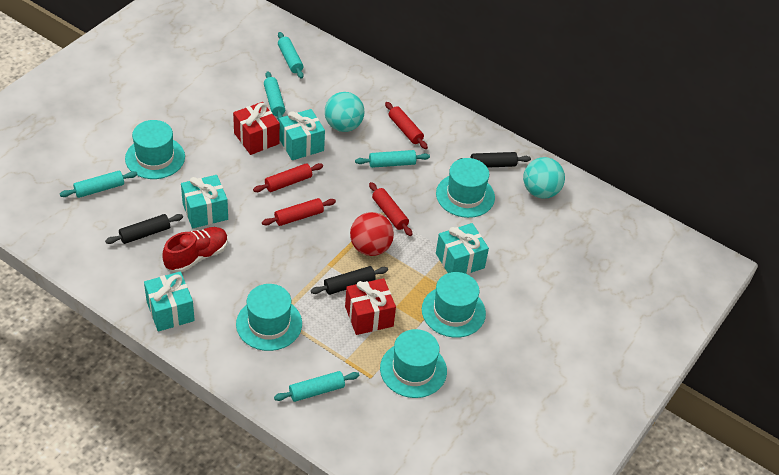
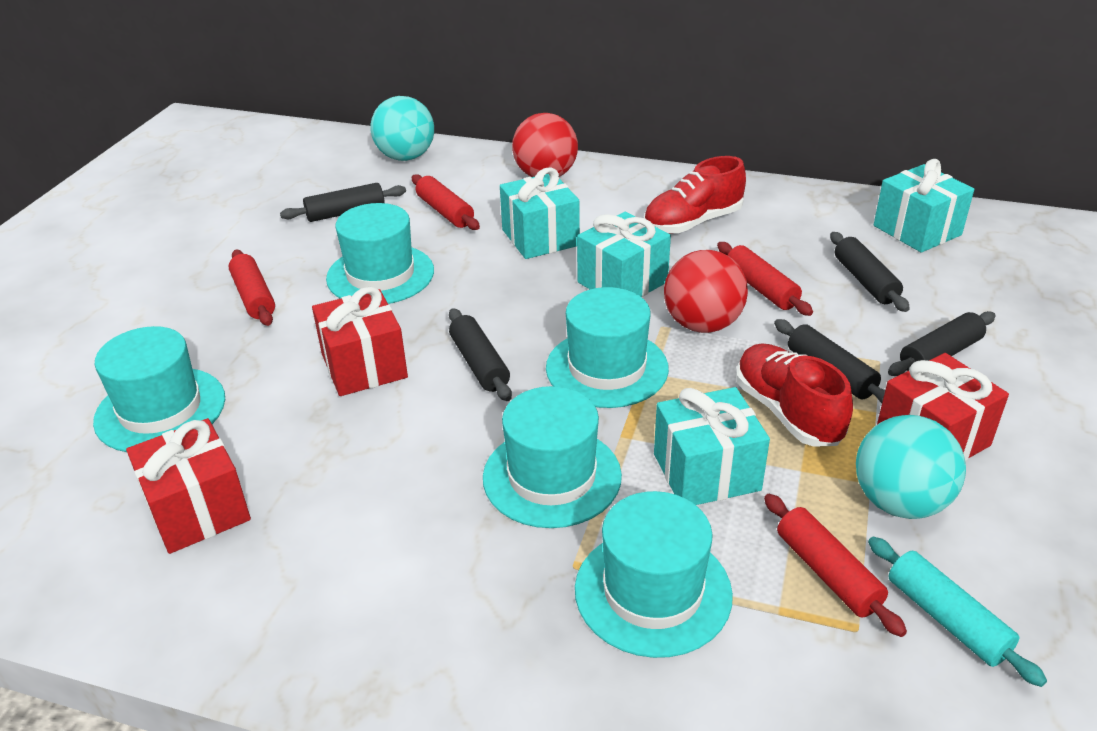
black rolling pin: [105,214,183,244] [311,266,388,295] [458,152,531,168] = 3 -> [280,183,406,222] [449,308,512,401] [774,319,885,403] [830,232,910,312] [888,311,996,376] = 5
red ball: [350,212,394,256] = 1 -> [512,113,578,177] [664,250,748,333] = 2
red gift: [233,102,280,155] [345,278,396,335] = 2 -> [126,418,251,554] [312,287,408,396] [877,353,1009,461] = 3
red shoe: [162,227,228,273] = 1 -> [644,156,746,234] [736,343,853,447] = 2
turquoise rolling pin: [60,171,138,198] [264,71,285,121] [274,371,359,402] [278,32,304,79] [355,150,430,168] = 5 -> [868,537,1047,687] = 1

